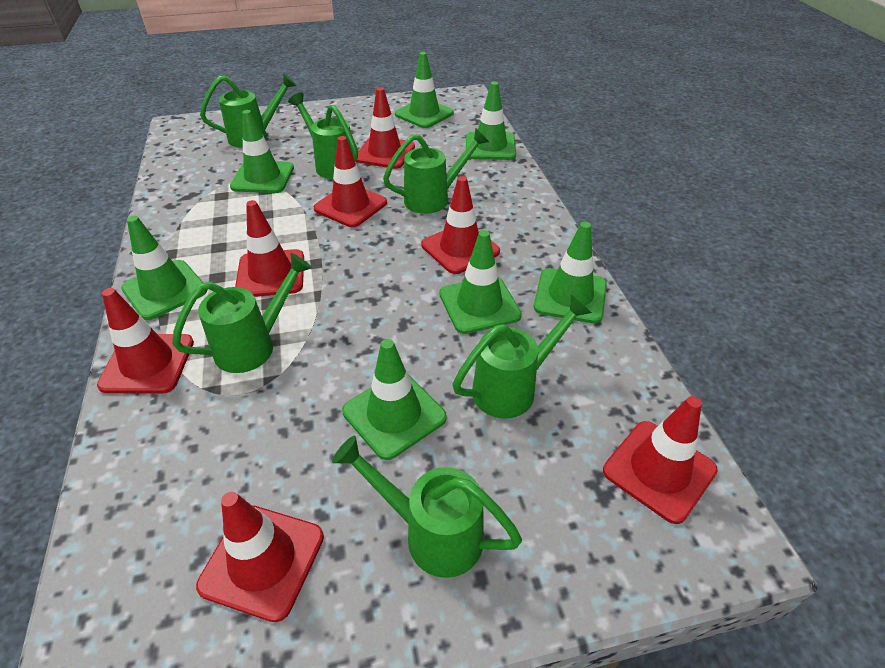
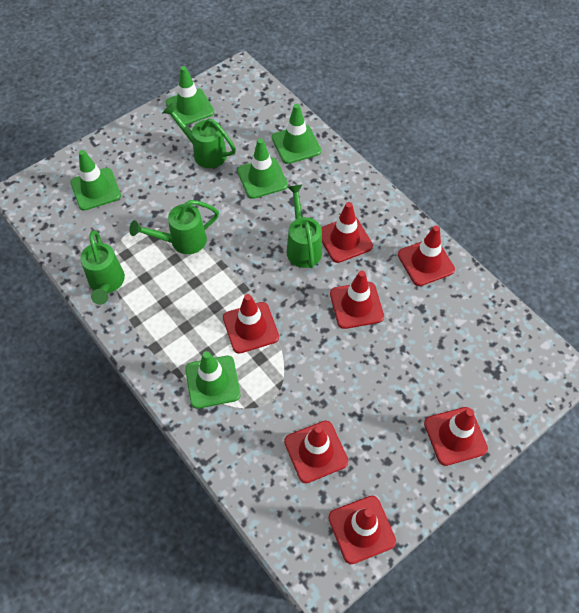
green traffic cone: [121,216,207,320] [230,110,294,193] [342,339,447,460] [395,52,454,128] [439,230,522,334] [466,82,516,160] [534,222,607,324] = 7 -> [71,150,121,211] [166,66,214,125] [185,351,240,409] [237,138,288,199] [272,104,321,164] = 5
green watering can: [172,253,312,373] [200,73,297,148] [288,92,358,179] [332,435,522,578] [383,128,489,214] [453,295,592,418] = 6 -> [80,230,125,305] [129,200,219,254] [162,103,236,168] [287,184,322,268] = 4

